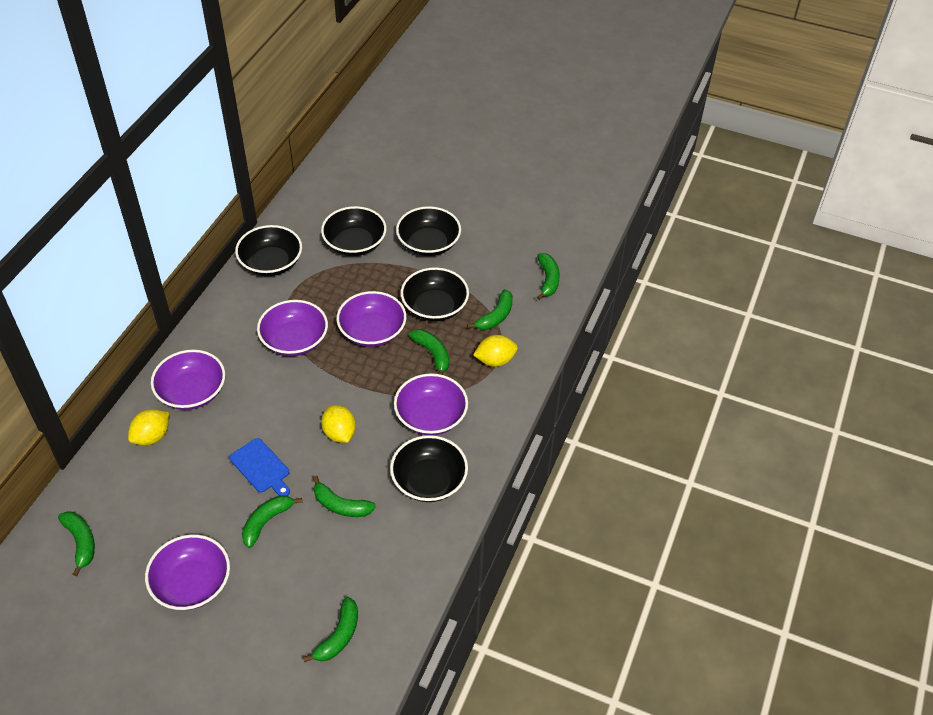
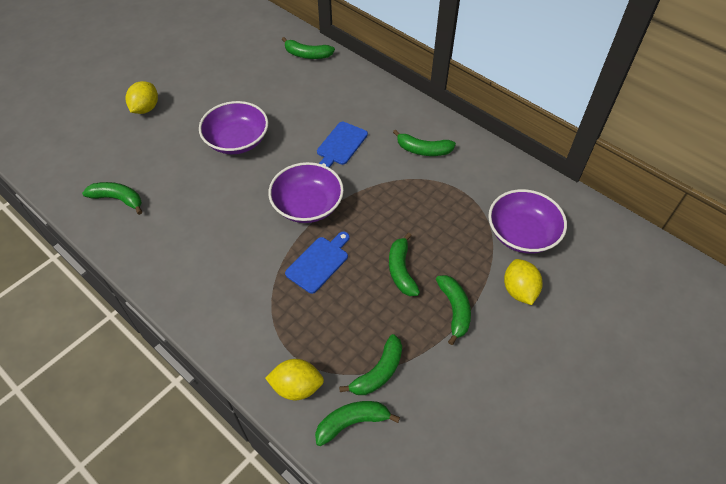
black bowl: [235,225,302,276] [321,206,387,256] [390,435,468,502] [396,206,461,256] [401,267,469,321] = 5 -> none = 0
blue cutting board: [229,438,290,496] = 1 -> [285,232,350,294] [317,122,368,168] = 2
purple bowl: [145,534,230,610] [151,350,225,410] [257,300,328,356] [336,291,407,347] [394,373,468,435] = 5 -> [199,101,268,154] [268,162,344,223] [488,189,567,254] = 3

